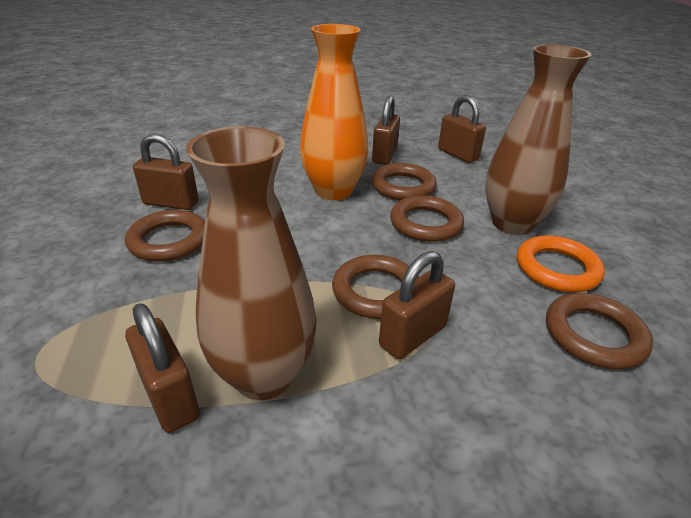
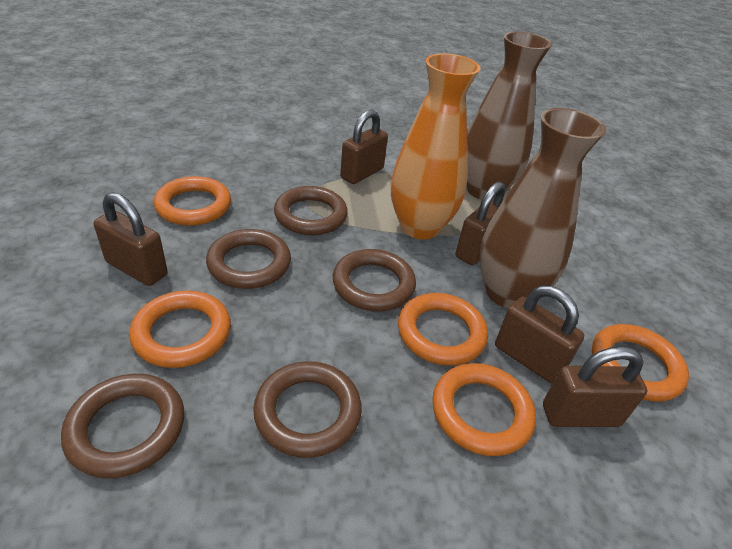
orange ring: [517,235,605,292] = 1 -> [129,291,231,368] [154,176,231,226] [398,293,488,366] [432,363,536,456] [592,324,689,402] = 5

